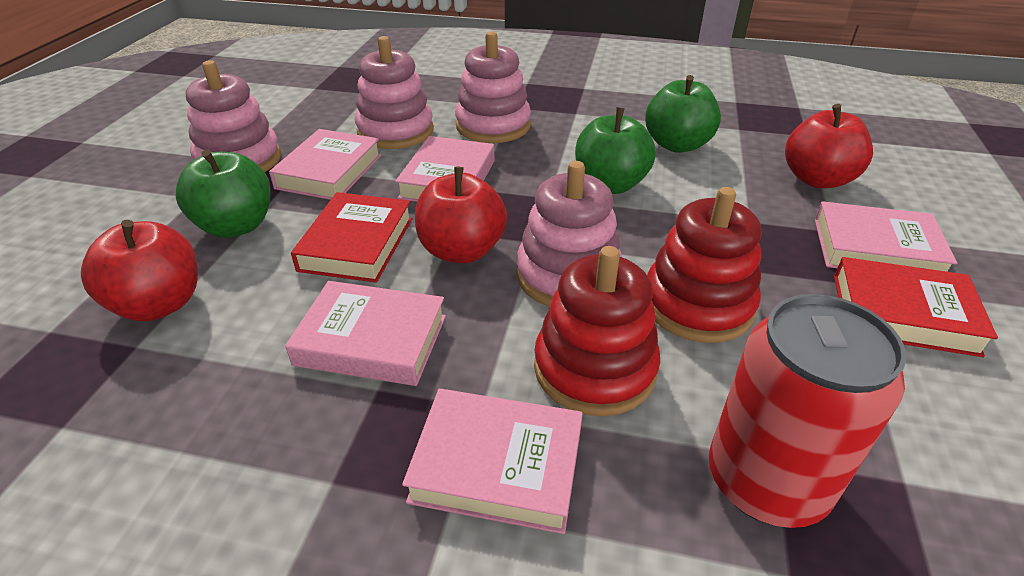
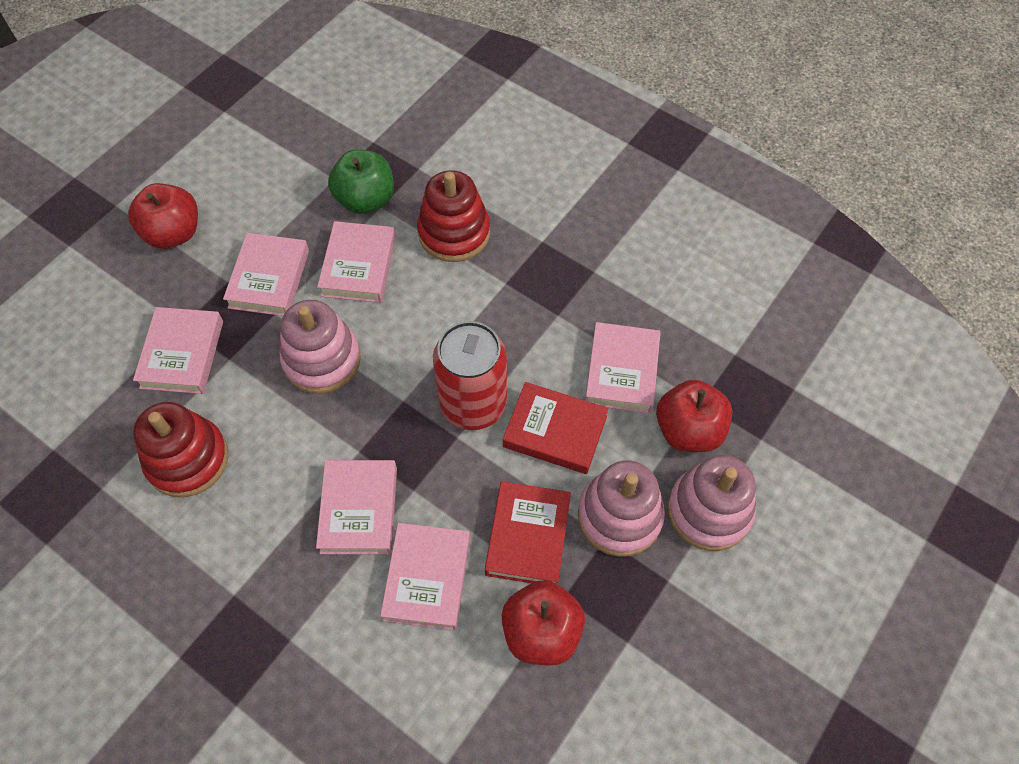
green apple: [176,149,271,238] [575,107,656,194] [645,75,721,153] = 3 -> [328,149,394,214] = 1
pink book: [269,129,381,200] [285,281,446,386] [395,136,494,202] [402,389,583,534] [815,201,957,272] = 5 -> [133,307,223,394] [223,233,309,316] [316,460,397,554] [317,221,396,303] [380,523,470,630] [585,322,661,414] = 6
pink stacking toy: [186,60,281,172] [355,36,434,149] [455,31,531,143] [516,161,622,307] = 4 -> [280,300,361,394] [578,460,665,557] [668,455,756,551] = 3

